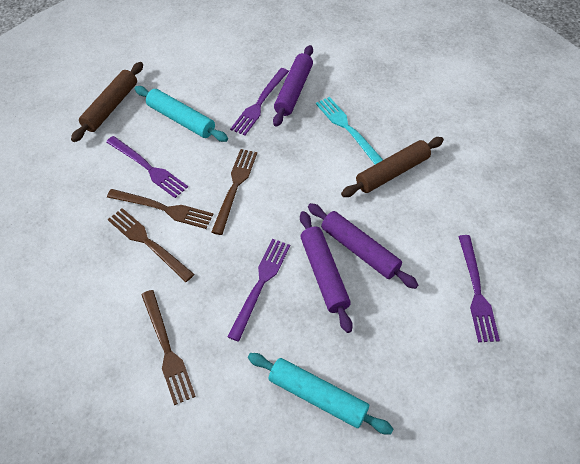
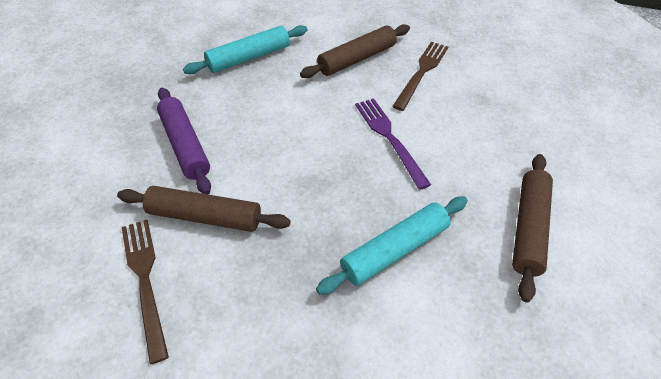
brown fork: [107,189,213,229] [108,208,194,282] [141,290,196,405] [211,149,257,235] = 4 -> [122,220,169,364] [392,42,448,111] = 2
brown rolling pin: [71,62,143,142] [341,137,444,197] = 2 -> [117,186,290,232] [300,24,410,78] [512,154,553,303] = 3
purple fork: [106,136,188,198] [227,239,290,342] [230,68,289,135] [458,235,500,342] = 4 -> [355,98,431,190] = 1
purple rolling pin: [273,45,313,127] [300,211,353,333] [308,203,418,289] = 3 -> [157,88,211,194] = 1
turquoise fork: [316,97,383,164] = 1 -> none = 0

